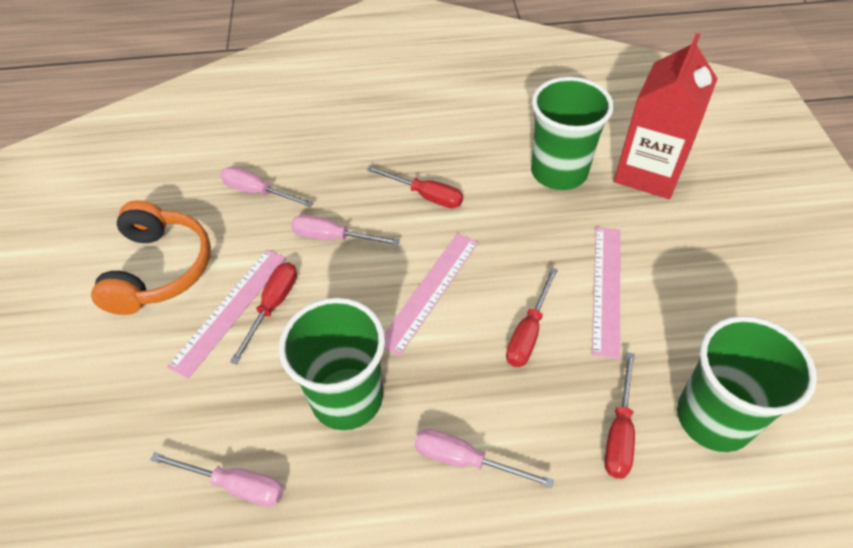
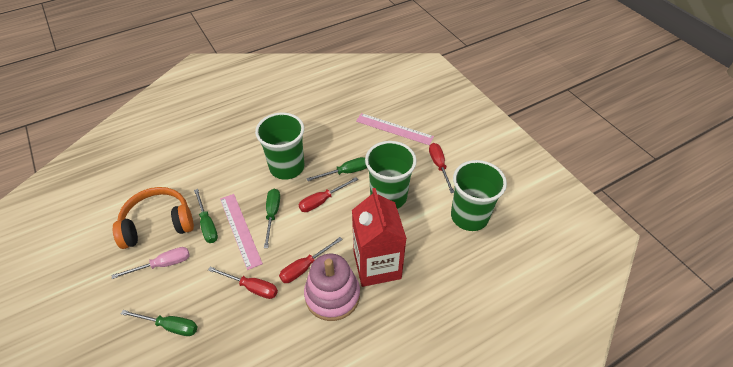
green screwdriver: none = 0 -> [121,310,198,336] [194,189,218,243] [264,189,280,248] [306,157,367,181] = 4
pink ruler: [167,250,287,379] [384,233,478,356] [592,227,620,359] = 3 -> [220,194,263,270] [356,113,434,145] = 2
pink screwdriver: [150,452,284,507] [220,166,313,207] [291,215,400,245] [414,429,554,488] = 4 -> [112,247,190,279] = 1
pink stacking toy: none = 0 -> [304,254,360,321] = 1

